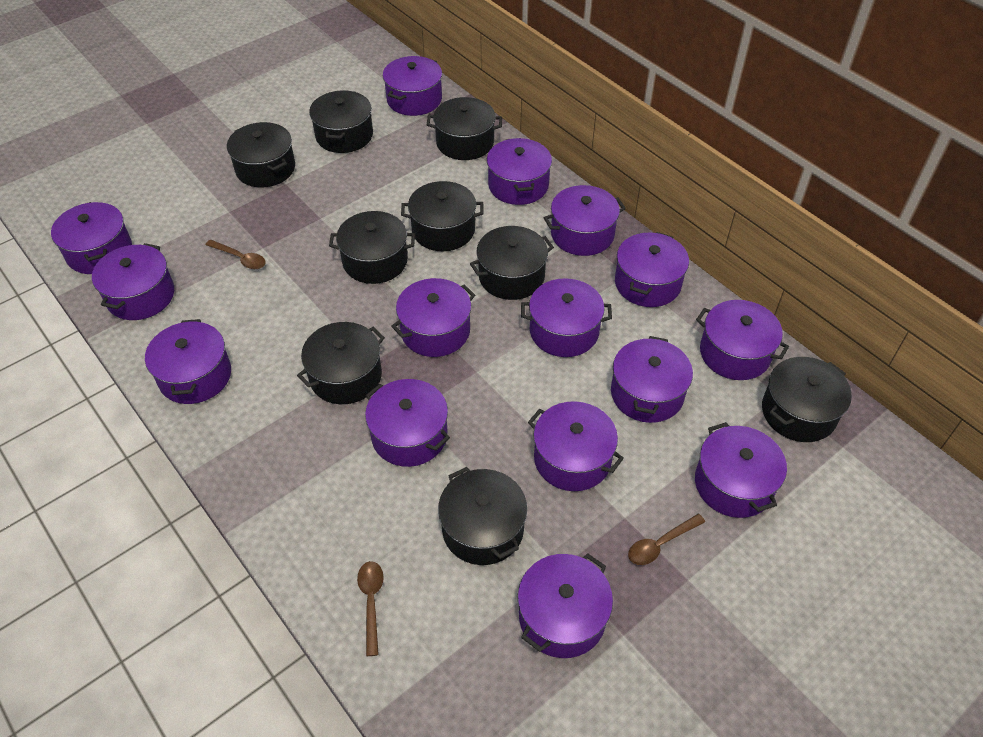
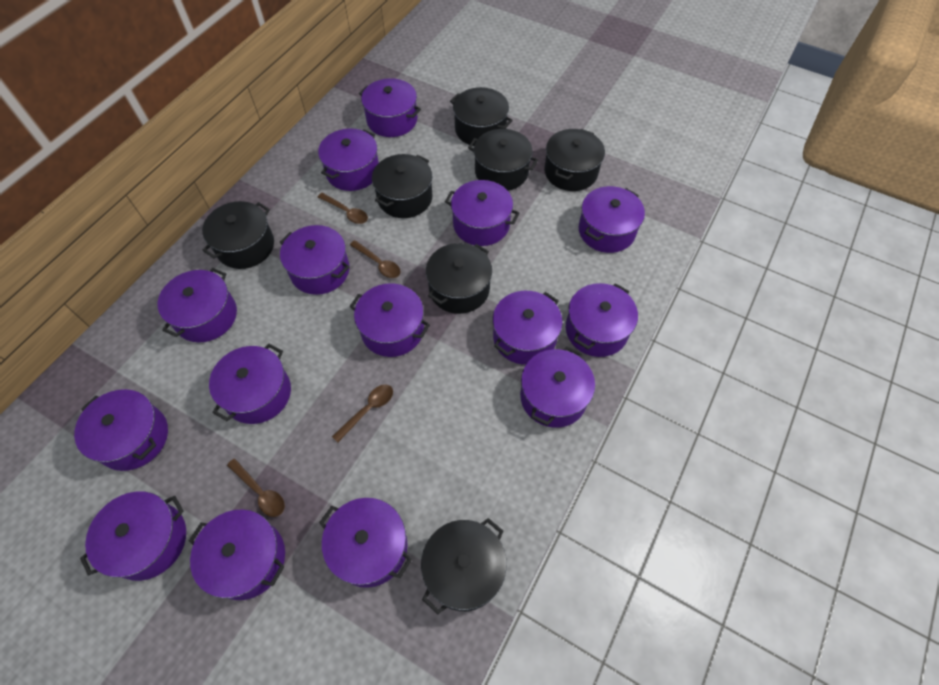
black pot: [227,122,295,187] [297,322,385,404] [309,91,373,153] [329,211,415,284] [401,181,484,251] [427,97,502,160] [438,467,527,565] [470,226,554,300] [762,357,852,442] = 9 -> [202,201,274,269] [372,154,433,218] [421,518,507,614] [426,243,492,314] [450,87,513,146] [468,129,538,191] [544,129,605,191] = 7
brown spoon: [205,240,266,269] [357,561,384,656] [628,514,705,565] = 3 -> [227,458,285,517] [318,193,368,224] [332,385,393,443] [350,240,401,278] = 4

